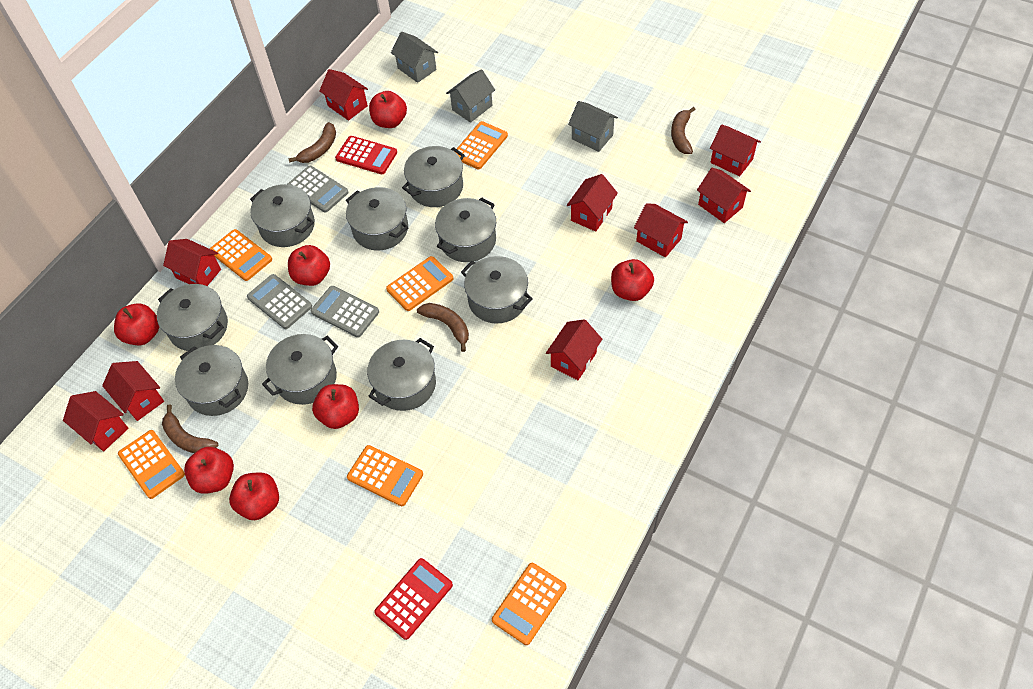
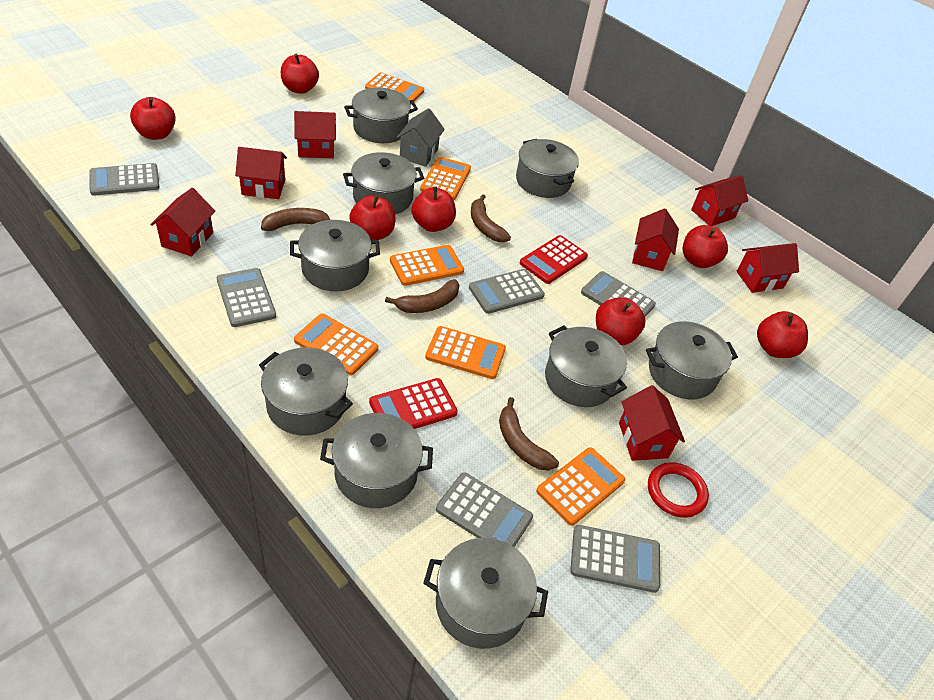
grey calculator: [247,274,312,329] [288,166,349,213] [311,286,379,338] = 3 -> [89,163,160,196] [217,268,276,327] [436,472,533,547] [469,269,545,314] [570,525,660,593] [581,271,656,317] = 6
grey house: [391,32,438,83] [446,69,495,123] [568,101,618,152] = 3 -> [396,108,445,167] = 1
red house: [63,391,129,451] [102,361,164,421] [163,239,221,286] [319,69,368,121] [546,319,602,380] [567,174,618,232] [634,203,688,258] [697,168,751,223] [710,125,761,176] = 9 -> [150,188,215,256] [235,147,287,199] [294,111,336,158] [619,385,685,461] [632,208,679,271] [691,175,748,226] [736,243,799,293] = 7
red ring: none = 0 -> [648,462,709,518] = 1

